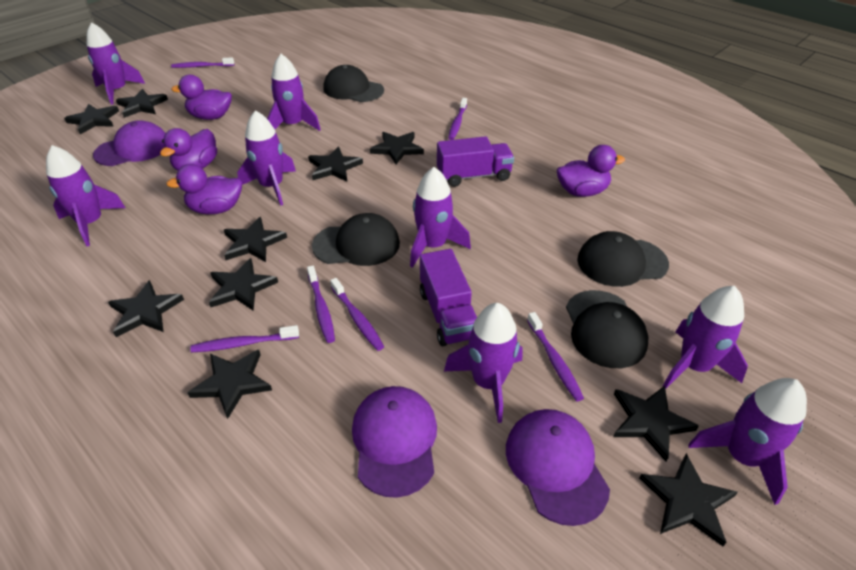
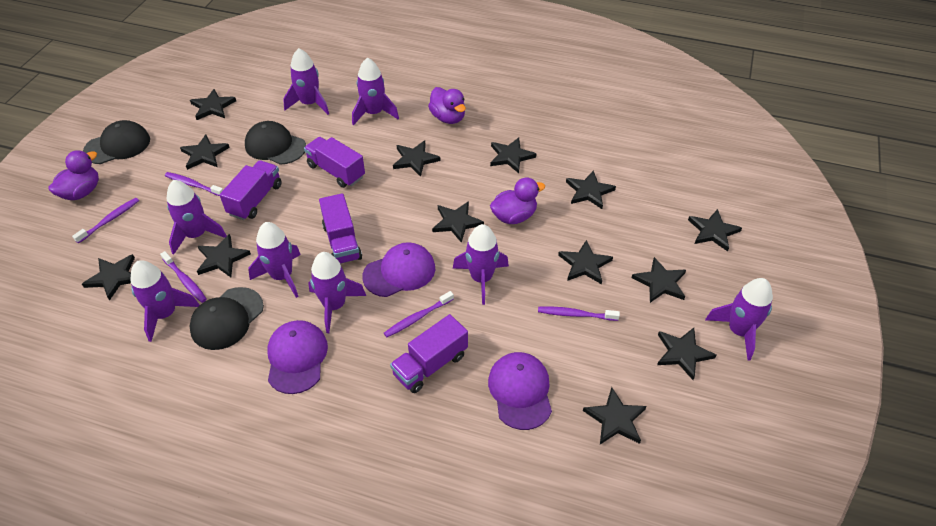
black cap: [312,213,400,266] [323,65,384,102] [566,290,648,368] [577,231,669,287] = 4 -> [83,120,150,164] [189,287,264,350] [245,121,306,165] = 3
black star: [64,104,119,134] [108,280,184,337] [116,89,168,118] [187,350,272,419] [209,258,278,311] [224,217,287,262] [308,147,363,181] [370,132,424,164] [613,386,699,462] [639,453,738,546] = 10 -> [82,254,135,301] [180,135,230,170] [190,89,236,120] [197,234,251,277] [393,140,440,177] [432,201,484,243] [490,137,537,173] [558,240,613,284] [566,171,616,209] [583,387,647,444] [631,257,686,303] [657,328,716,380] [688,209,742,251] = 13
purple duck: [160,128,217,171] [166,164,242,214] [171,75,232,120] [557,145,625,197] = 4 -> [48,150,99,200] [428,87,466,124] [490,178,545,224] = 3
purple toothbrush: [171,57,234,68] [190,325,299,353] [307,266,335,343] [330,278,384,351] [448,98,467,140] [527,312,584,401] = 6 -> [72,198,139,244] [160,251,207,303] [165,172,223,196] [384,291,454,337] [538,307,620,321] = 5
purple truck: [420,249,477,346] [437,136,514,187] = 2 -> [220,160,282,220] [304,137,365,188] [319,193,362,264] [390,314,468,393] = 4

